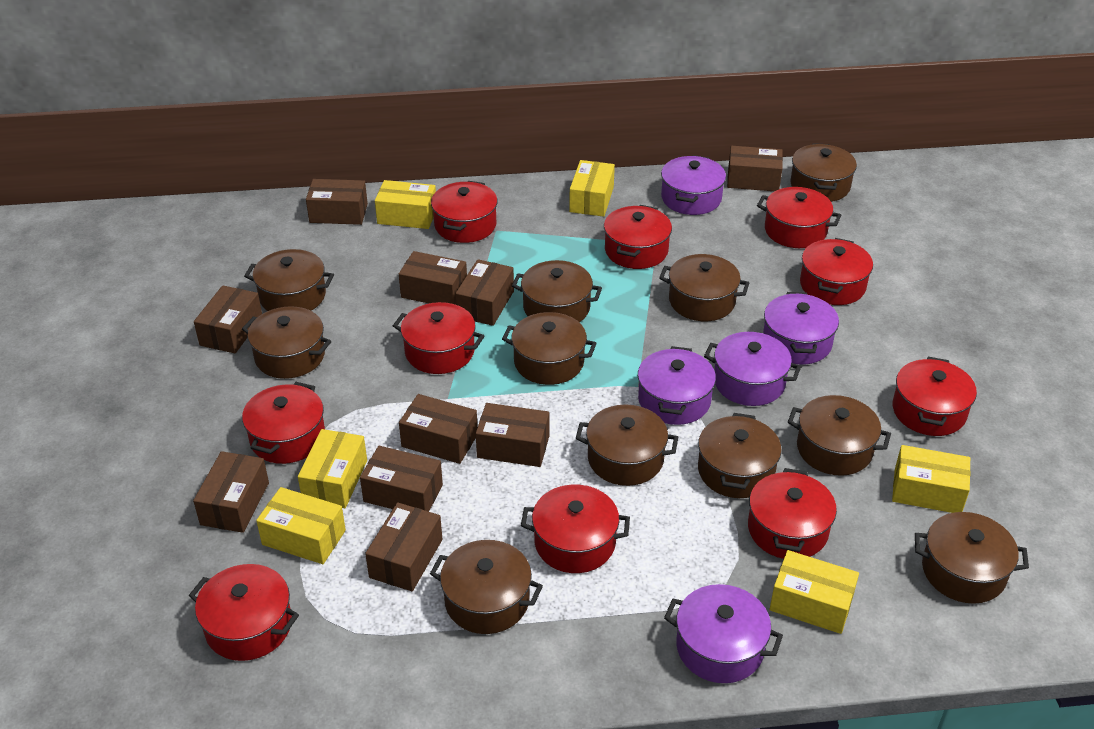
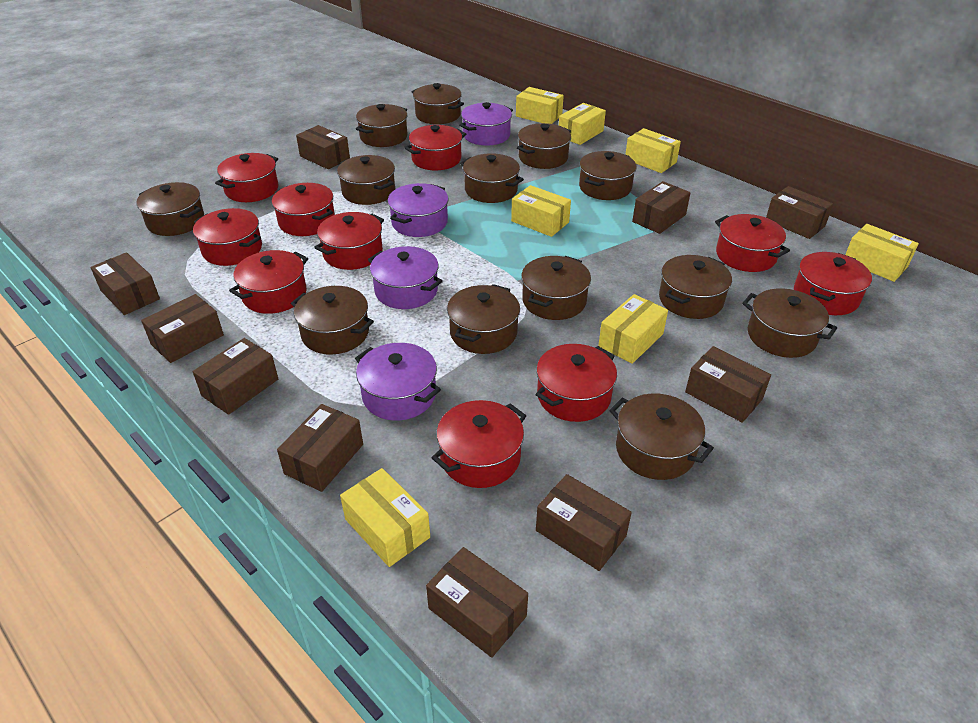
brown pot: [242,306,331,379] [244,249,334,311] [430,540,543,634] [502,312,597,385] [512,260,602,322] [576,404,678,486] [659,254,749,321] [698,413,781,498] [788,395,891,476] [791,143,857,202] [915,512,1029,604] = 11 -> [137,182,204,236] [291,286,374,355] [337,155,395,205] [356,104,407,147] [412,83,464,124] [447,284,520,354] [460,153,524,203] [517,123,571,169] [521,256,591,320] [579,151,637,200] [609,394,714,480] [659,255,732,319] [742,288,837,358] = 13
purple pot: [638,346,716,425] [661,155,726,215] [664,584,783,683] [704,332,801,406] [763,292,839,365] = 5 -> [355,343,441,420] [368,246,443,309] [388,183,449,237] [459,102,513,146] = 4
yellow box: [256,487,346,564] [298,429,367,508] [375,180,436,229] [569,160,615,217] [770,550,859,634] [892,445,970,513] = 6 -> [340,468,430,567] [511,185,571,237] [516,87,564,124] [559,103,606,145] [598,294,668,364] [625,128,681,173] [845,224,919,282] = 7

